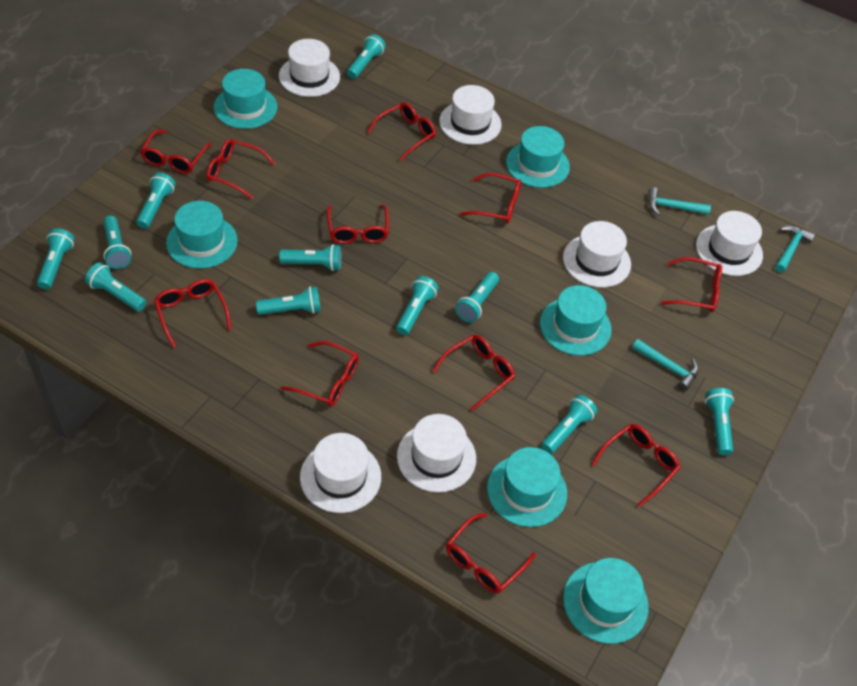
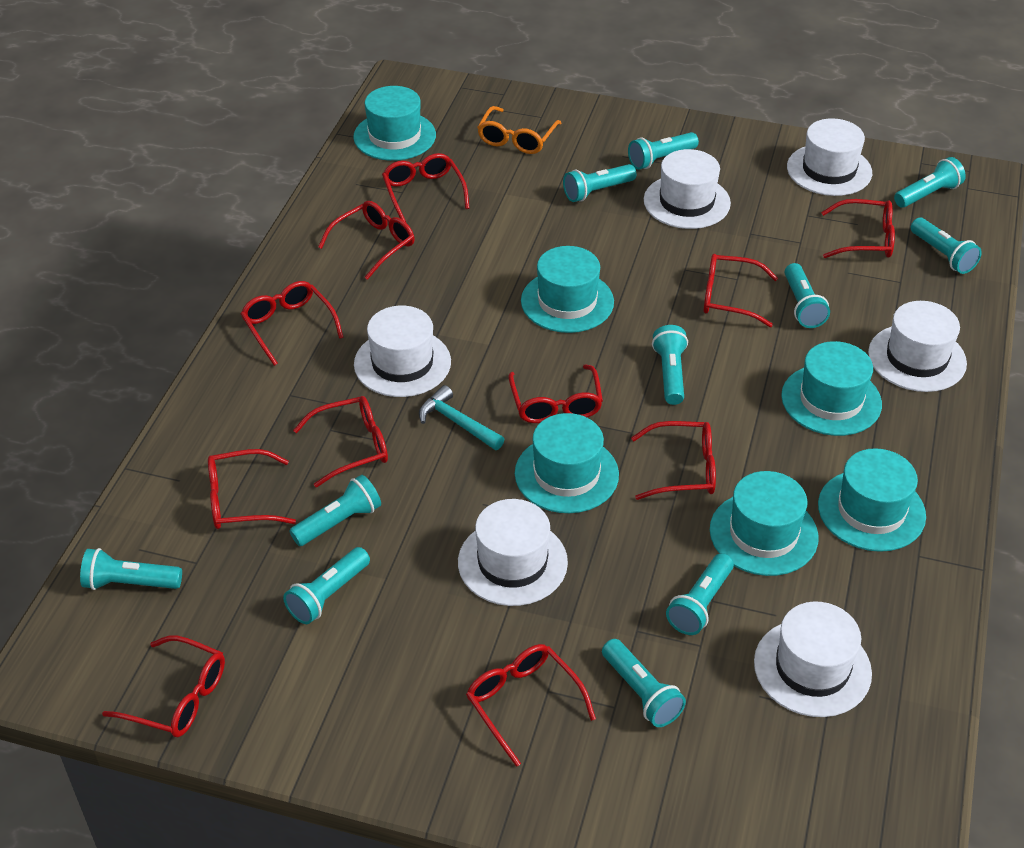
orange glasses: none = 0 -> [477,106,561,154] = 1
turquoise hammer: [632,339,699,391] [648,187,711,215] [775,226,815,273] = 3 -> [419,385,504,450] = 1

